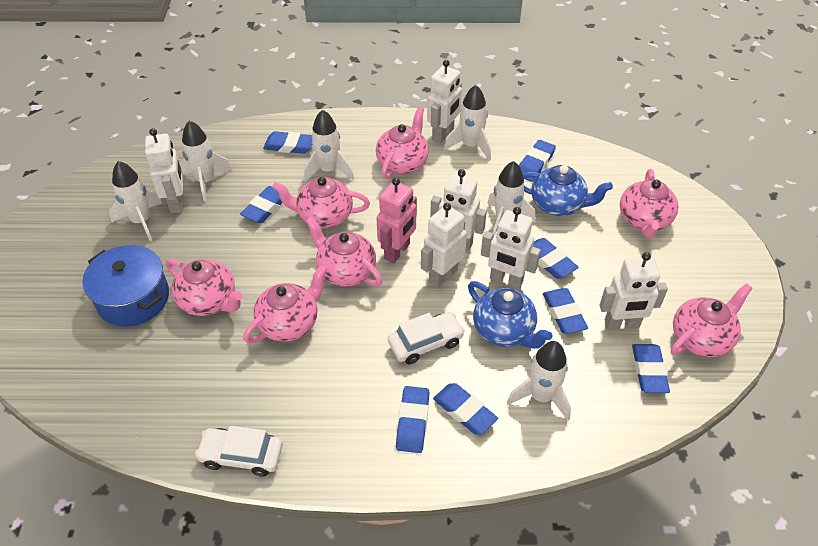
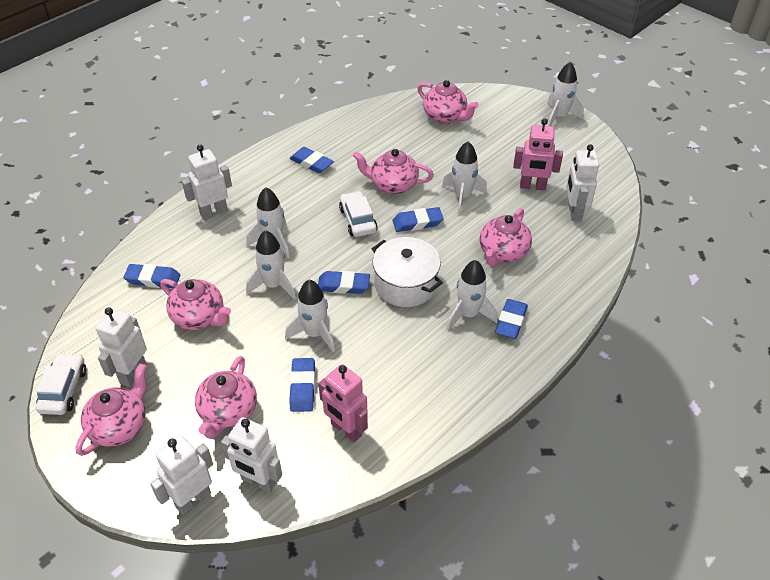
blue eraser: [240,186,283,223] [263,131,312,154] [396,386,429,453] [433,383,498,435] [519,140,556,182] [533,238,579,279] [543,288,588,334] [632,344,670,393] = 8 -> [123,264,180,288] [289,358,315,412] [290,147,334,173] [318,271,370,294] [393,207,444,232] [495,299,528,339] = 6
blue pot: [82,245,169,327] = 1 -> none = 0
blue teapot: [468,281,552,349] [522,165,613,216] = 2 -> none = 0
pink robot: [377,178,417,263] = 1 -> [318,364,368,443] [513,118,563,191] = 2
pink teapot: [166,259,243,316] [243,265,327,344] [272,177,370,228] [306,217,382,287] [376,107,429,179] [620,169,678,238] [671,283,753,357] = 7 -> [76,364,147,456] [160,279,231,330] [195,356,257,439] [353,149,434,194] [417,80,478,124] [480,208,532,266] = 6
white pot: none = 0 -> [372,237,443,307] = 1
white robot: [145,128,183,214] [421,203,467,288] [427,60,462,143] [430,169,487,251] [481,207,541,289] [600,252,668,330] = 6 -> [95,307,147,387] [150,435,213,515] [182,145,232,220] [221,417,282,493] [566,144,599,221] = 5

